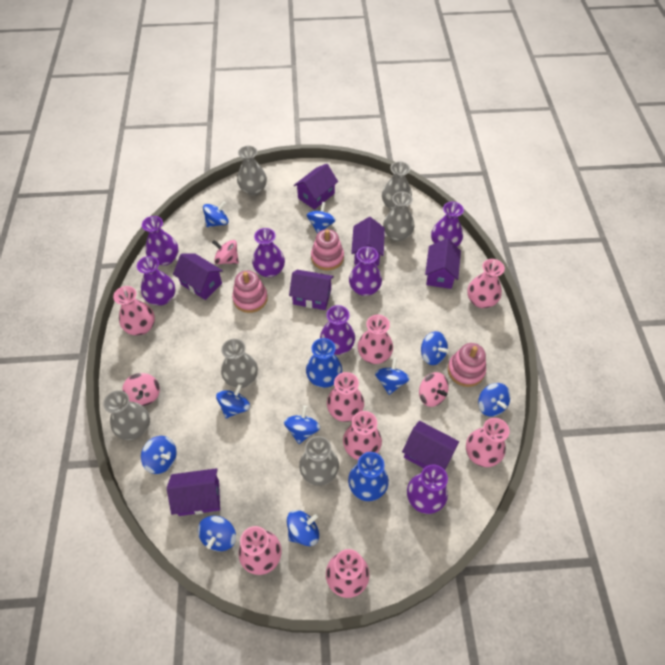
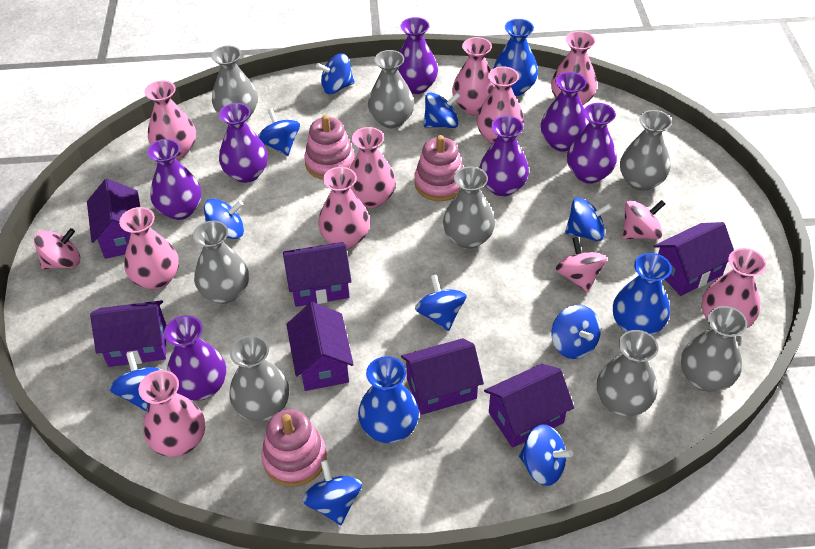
blue vase: [306,338,342,388] [348,452,389,501] = 2 -> [358,356,419,443] [493,19,538,96] [613,253,672,335] = 3
grey vase: [103,390,150,440] [221,339,258,388] [237,146,267,195] [299,436,339,486] [382,161,412,210] [383,192,414,241] = 6 -> [193,221,249,304] [211,46,258,121] [229,335,289,421] [368,50,414,128] [443,166,495,249] [597,330,658,416] [620,110,672,191] [681,306,747,392] = 8
pink vase: [113,286,155,335] [238,526,282,575] [326,549,370,598] [327,372,364,422] [343,411,382,460] [358,315,393,364] [466,418,510,467] [467,259,505,308] = 8 -> [119,207,179,290] [139,370,205,457] [144,80,196,159] [318,167,370,249] [350,127,396,208] [452,37,495,115] [477,66,524,144] [551,31,597,105] [702,248,766,328] = 9

